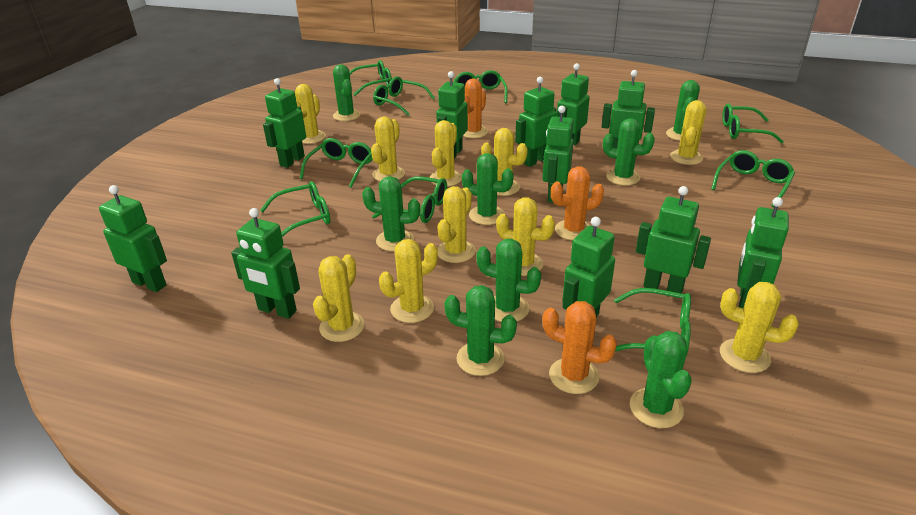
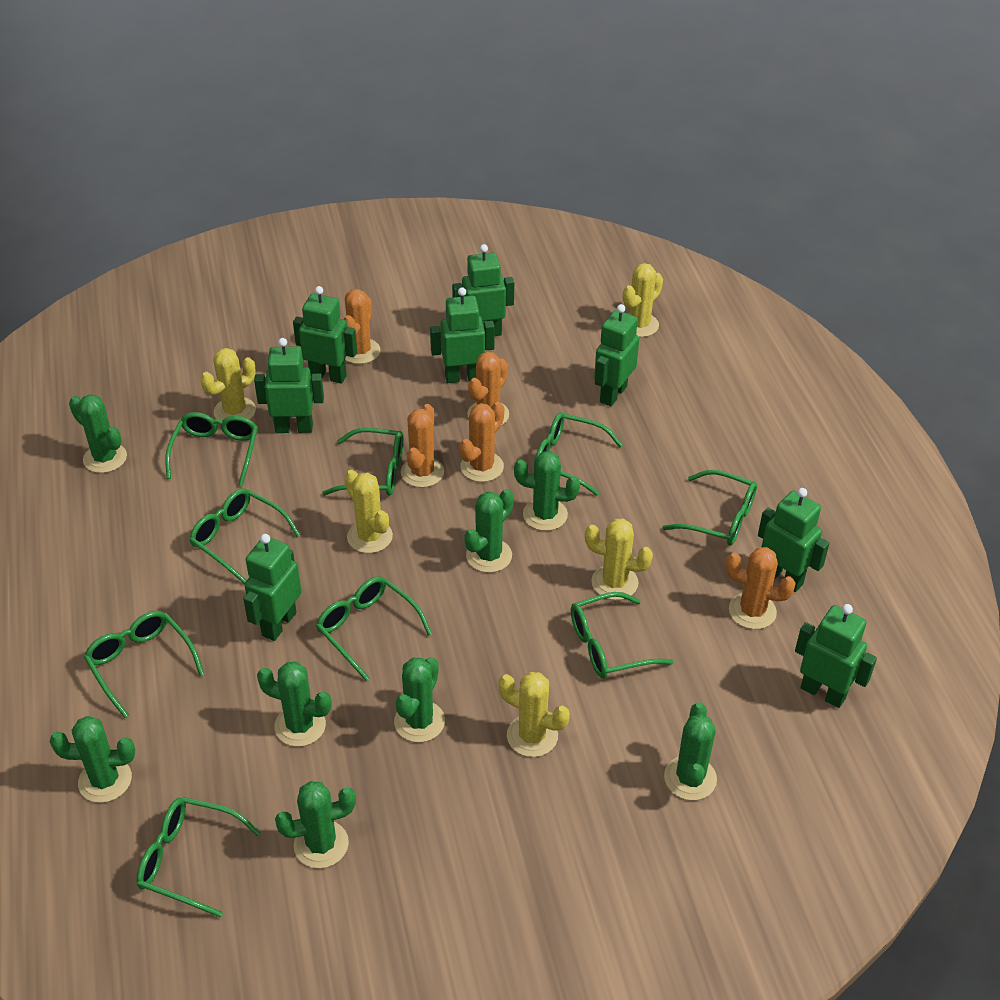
green robot: [99,185,167,292] [231,208,300,319] [263,78,306,168] [436,71,468,159] [515,77,557,167] [543,106,574,203] [557,63,590,145] [562,217,615,317] [602,70,655,157] [636,186,711,294] [737,197,789,308] = 11 -> [243,534,302,641] [254,338,324,433] [293,286,357,384] [430,287,495,383] [452,244,514,336] [594,304,639,406] [758,488,829,592] [795,604,877,708] = 8
orange cactus: [463,78,488,138] [542,301,617,394] [551,166,604,240] = 3 -> [343,289,380,364] [401,404,444,488] [459,402,504,482] [467,352,509,426] [726,547,796,629] = 5
yellow cactus: [295,84,326,144] [313,254,365,342] [371,117,405,181] [379,239,438,323] [429,120,462,187] [437,186,476,263] [481,128,528,196] [496,197,555,276] [670,100,707,165] [720,282,799,373] = 10 -> [200,348,256,420] [344,470,393,553] [498,672,570,757] [585,518,653,600] [623,263,663,337] = 5

